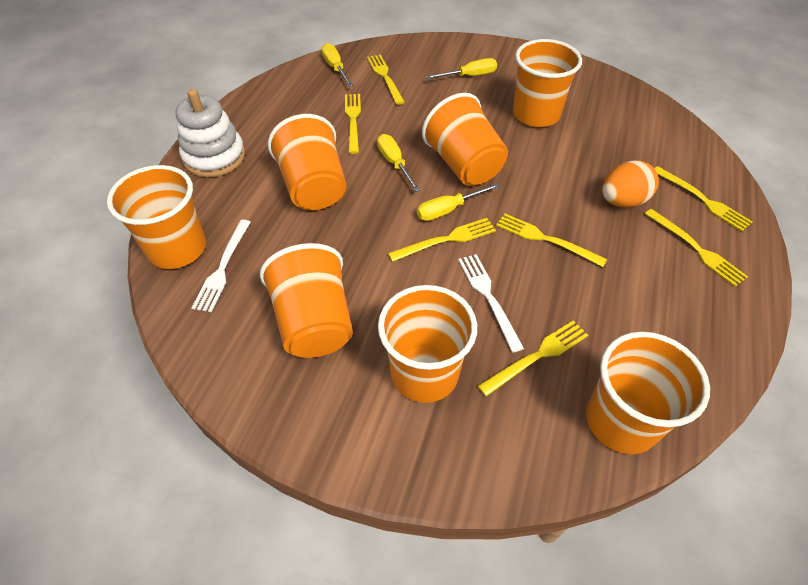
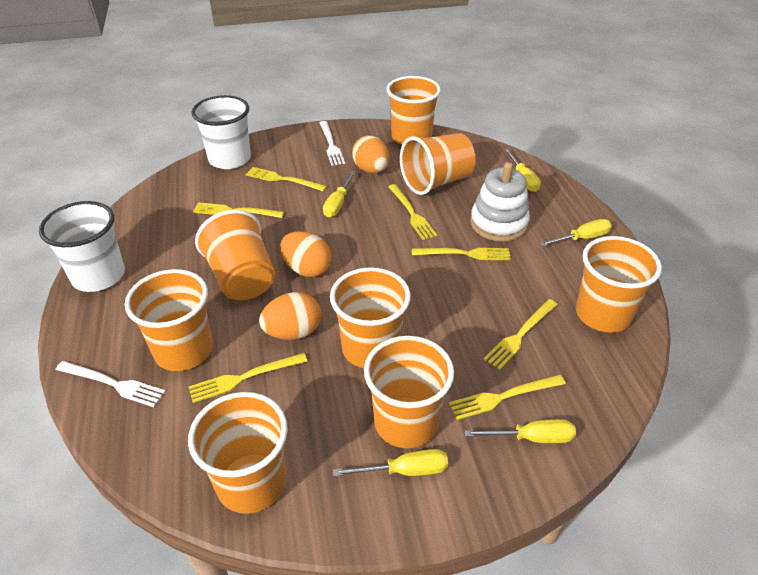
orange cup: [107,165,206,269] [260,243,353,358] [268,114,346,210] [378,285,477,403] [422,93,508,186] [513,39,582,127] [586,332,710,454] = 7 -> [125,269,213,371] [188,392,288,514] [195,210,275,300] [330,267,411,368] [364,336,454,448] [386,76,441,145] [400,133,476,195] [576,236,662,333] = 8
orange egg: [602,160,659,208] = 1 -> [259,292,322,340] [280,231,332,277] [352,135,390,173] = 3
white cup: none = 0 -> [39,201,125,292] [192,95,251,169] = 2
yellow screwdriver: [321,43,353,87] [377,134,421,192] [417,183,500,221] [426,58,497,79] = 4 -> [323,171,356,217] [333,449,448,476] [464,419,576,443] [504,149,541,192] [539,219,612,247] = 5

